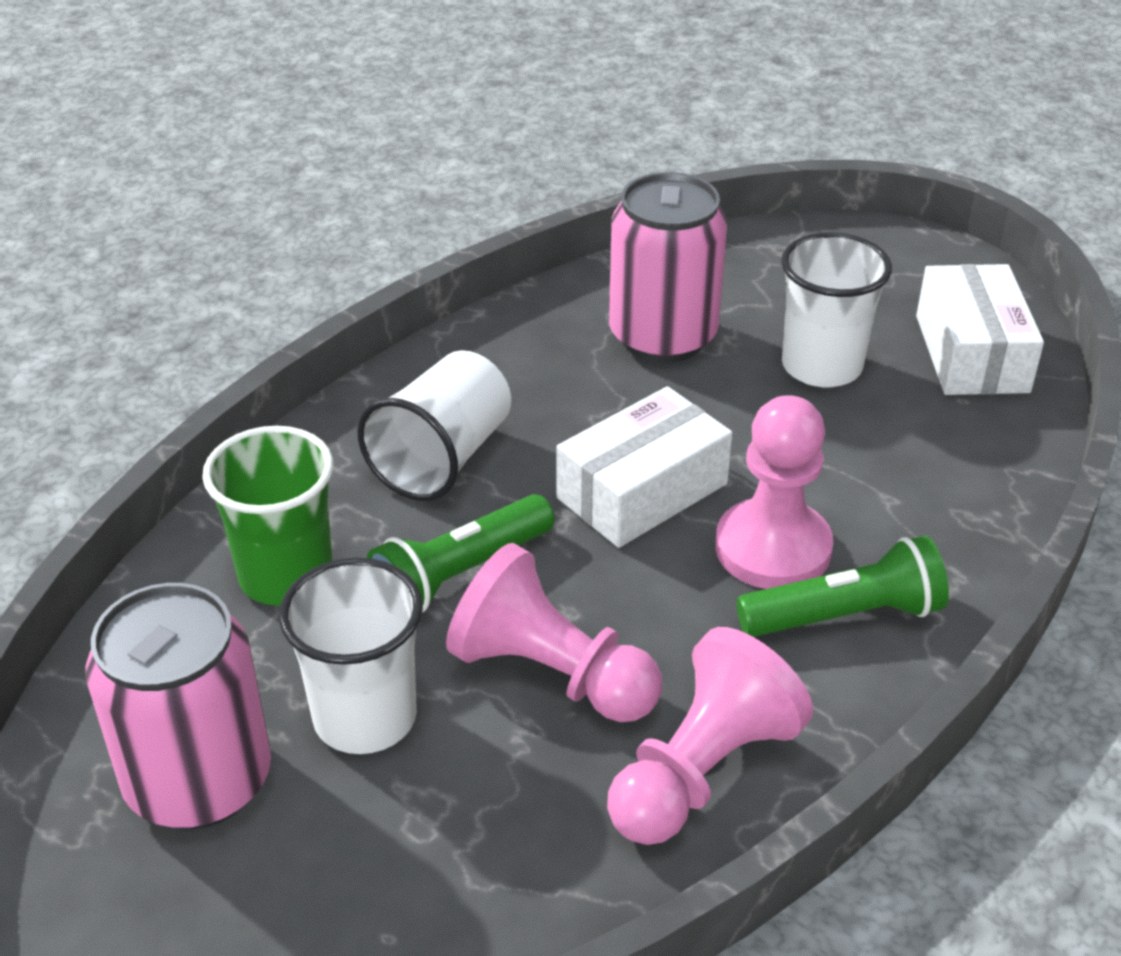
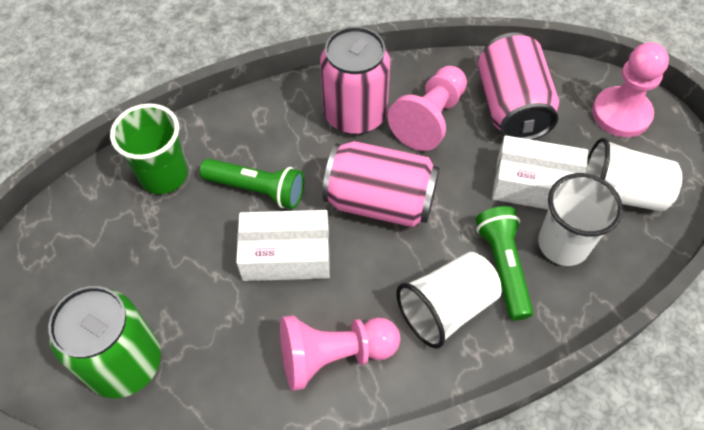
green can: none = 0 -> [48,286,161,398] = 1
pink can: [86,583,271,829] [609,172,727,362] = 2 -> [320,26,390,135] [322,141,440,228] [478,32,560,140] = 3

